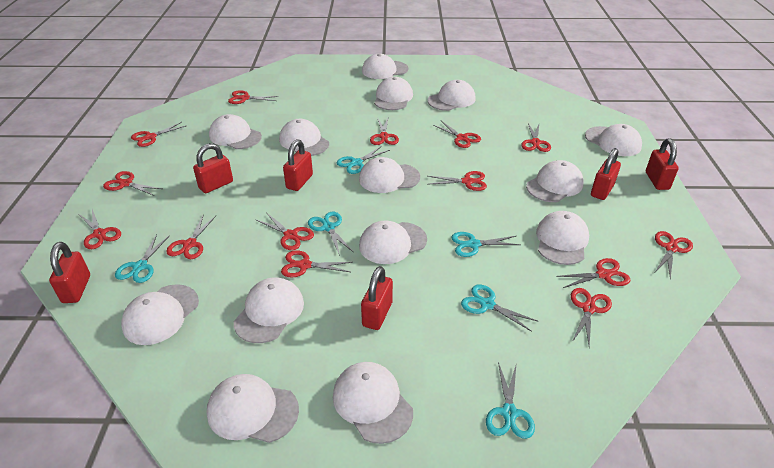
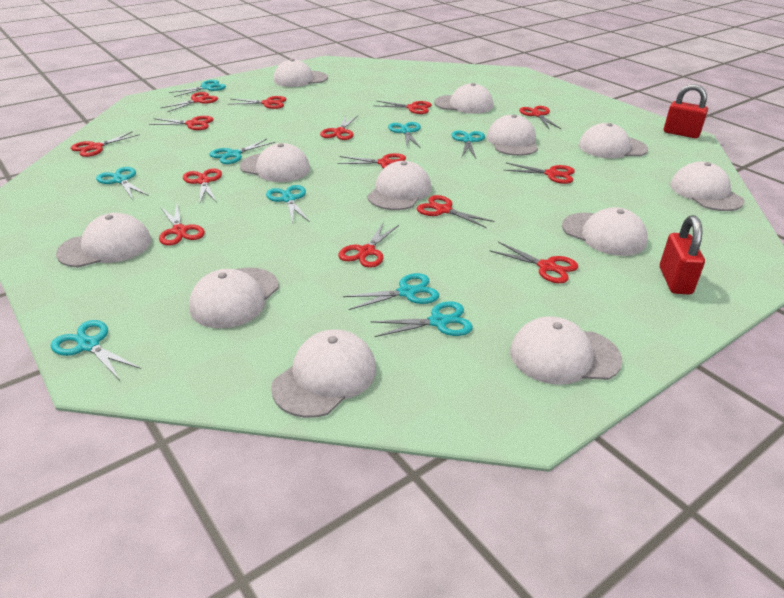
red padlock: [49,242,90,303] [193,143,233,193] [283,139,313,191] [361,266,393,330] [591,148,621,200] [646,138,679,190] = 6 -> [660,215,705,294] [664,84,708,138] = 2
turquoise scissors: [115,234,170,283] [308,212,353,256] [336,146,390,174] [451,232,520,257] [461,284,539,332] [486,362,535,439] = 6 -> [51,320,141,380] [96,167,149,198] [169,80,226,97] [209,139,275,164] [266,185,310,224] [343,273,439,310] [371,301,473,337] [388,122,421,148] [451,130,485,159] = 9
white cap: [121,284,199,345] [207,374,299,443] [209,114,262,149] [234,277,304,343] [279,119,329,156] [333,362,413,444] [359,157,420,193] [359,221,427,264] [362,54,408,79] [374,77,413,110] [428,80,476,111] [526,160,584,202] [536,211,589,265] [585,124,642,156] = 14 -> [56,213,151,268] [189,268,279,328] [240,143,310,182] [271,329,376,418] [274,59,328,87] [367,161,431,210] [434,83,493,114] [487,114,538,156] [510,316,622,385] [562,207,648,256] [579,123,648,158] [670,161,745,211] = 12

